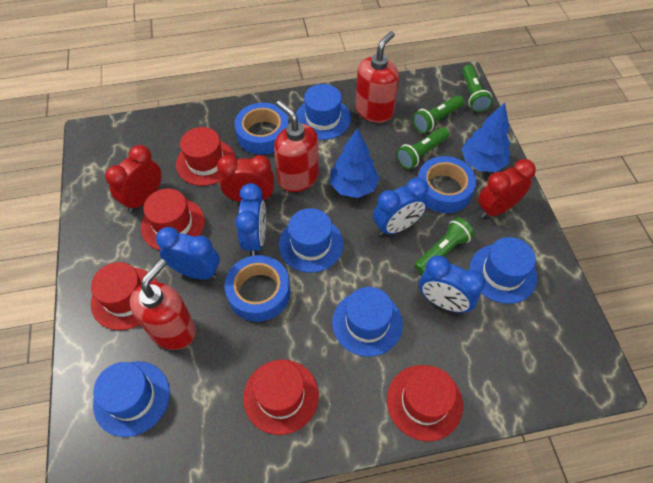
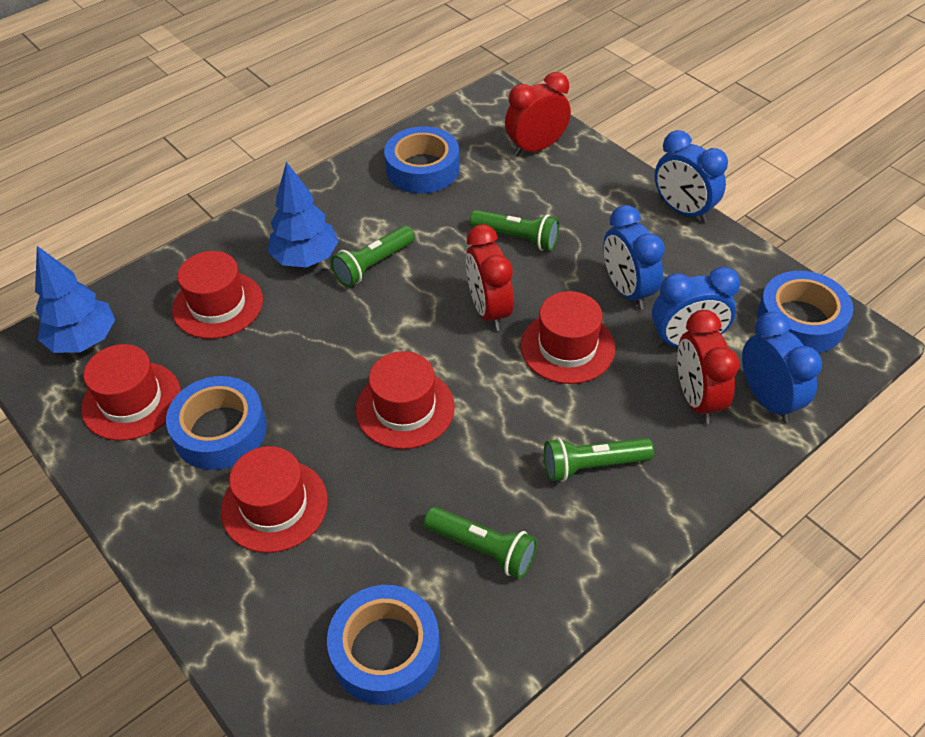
blue hat: [93,361,170,437] [279,208,344,273] [296,84,351,140] [332,287,403,357] [469,237,537,304] = 5 -> none = 0
blue tape: [225,255,290,322] [234,103,289,155] [418,156,476,213] = 3 -> [166,376,267,470] [327,585,440,705] [384,126,460,194] [757,271,853,353] = 4
red soap dispenser: [130,259,196,350] [274,100,319,192] [355,31,399,123] = 3 -> none = 0

